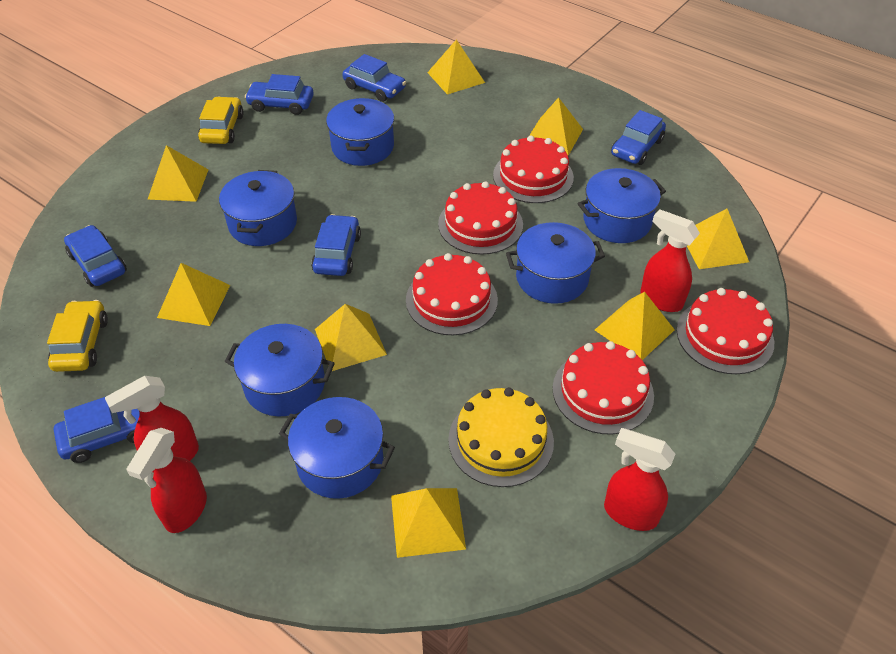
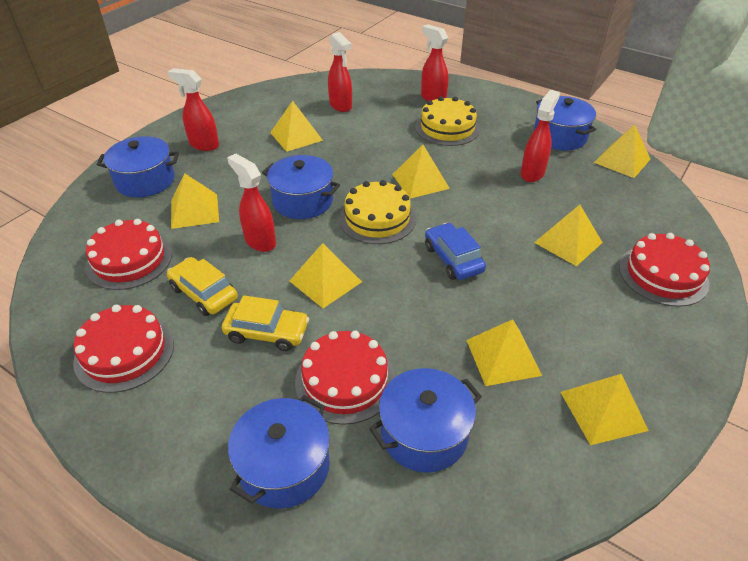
blue car: [54,397,139,463] [64,225,127,287] [245,74,314,115] [311,214,361,276] [342,54,406,102] [611,110,666,165] = 6 -> [425,223,486,280] = 1
blue pot: [219,170,297,246] [224,324,335,417] [279,397,395,499] [326,98,394,166] [506,222,605,304] [577,168,666,243] = 6 -> [97,136,179,198] [228,395,330,509] [262,155,340,219] [369,368,482,473] [533,96,596,150] = 5
red cake: [406,253,498,335] [438,181,523,255] [493,135,574,203] [553,341,654,435] [677,288,774,374] = 5 -> [73,305,174,393] [85,219,172,290] [295,331,395,425] [619,233,710,307] = 4
red spray bottle: [105,376,199,472] [127,428,207,533] [604,428,675,531] [640,209,700,312] = 4 -> [168,68,219,151] [227,154,276,252] [328,32,352,112] [421,24,448,101] [521,90,560,182] = 5
yellow cake: [448,388,554,487] = 1 -> [339,180,416,244] [415,96,480,146] = 2

